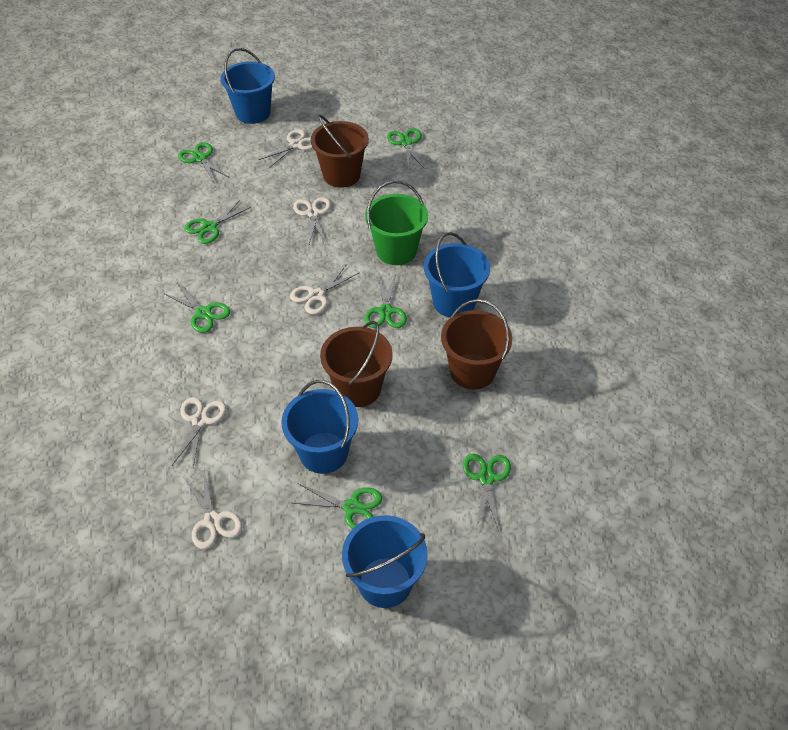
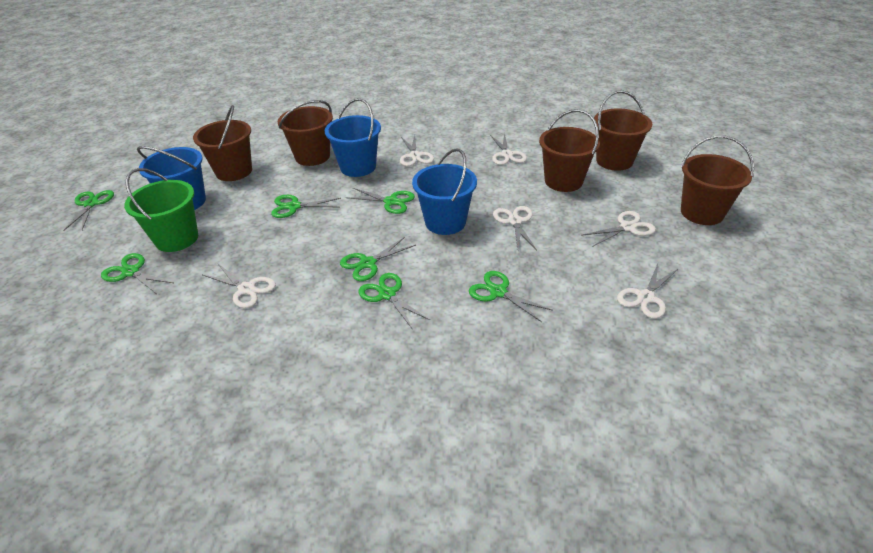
blue bucket: [221,48,275,124] [281,380,358,474] [342,515,428,608] [424,232,490,318] = 4 -> [137,146,206,210] [324,98,381,177] [412,148,477,235] = 3
brown bucket: [311,115,369,188] [320,321,393,407] [441,299,512,390] = 3 -> [193,105,252,181] [278,100,333,166] [539,109,600,192] [594,90,652,171] [681,136,754,225] = 5
white scissors: [172,397,226,467] [184,470,242,549] [259,129,313,168] [290,264,359,315] [293,197,331,244] = 5 -> [203,263,276,308] [400,135,434,166] [490,133,527,165] [493,206,537,251] [581,211,656,246] [617,264,678,319] = 6

